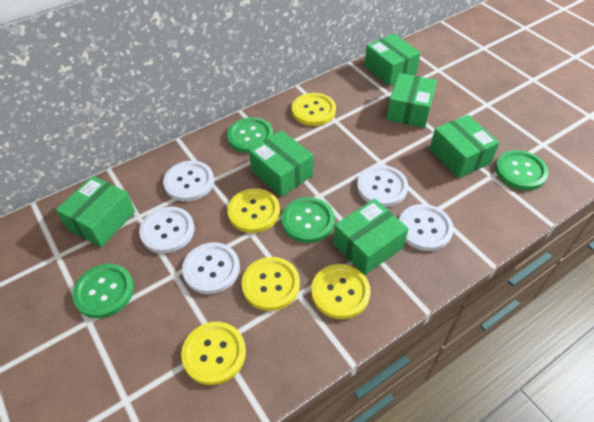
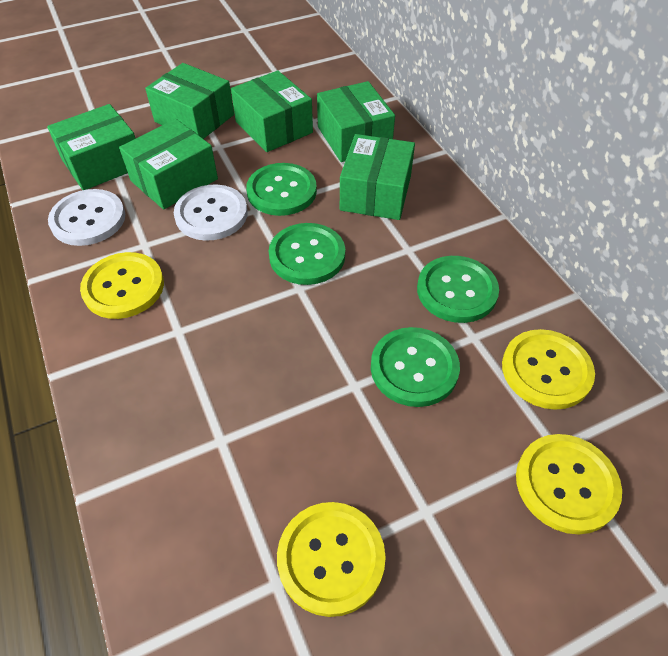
white button: [139,207,194,254] [163,161,214,202] [182,242,240,294] [357,165,408,207] [399,204,454,251] = 5 -> [48,189,125,246] [174,184,248,241] = 2
yellow button: [181,322,246,385] [227,188,280,233] [242,257,300,311] [292,93,336,126] [311,264,371,319] = 5 -> [80,252,164,319] [277,502,386,617] [502,329,595,410] [516,434,622,535] = 4

